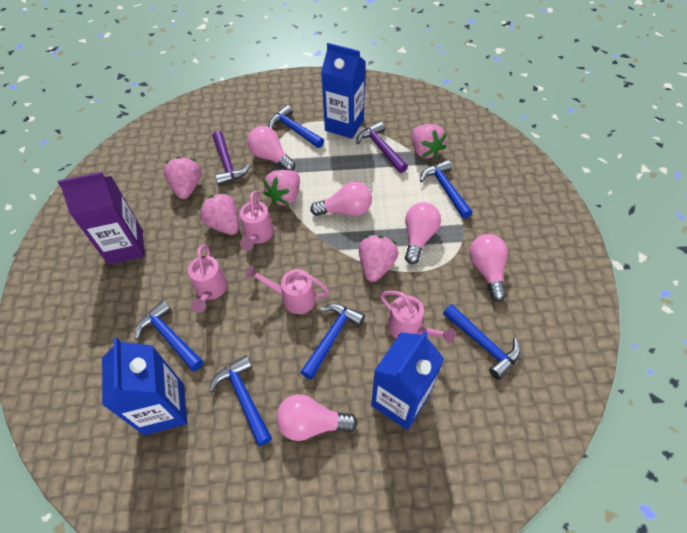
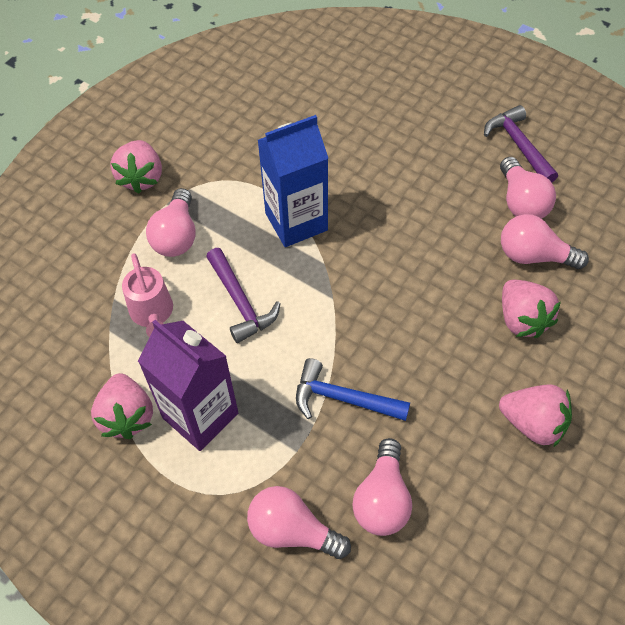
blue carton: [102,338,187,435] [321,43,365,139] [371,331,444,430] = 3 -> [258,115,328,247] = 1
blue hammer: [135,300,203,371] [209,355,272,446] [269,105,324,148] [300,304,365,380] [420,160,473,219] [443,304,520,380] = 6 -> [296,358,410,421] = 1
pink strawberry: [164,156,201,199] [199,192,239,235] [263,170,300,206] [359,235,399,282] [412,124,447,159] = 5 -> [91,373,153,439] [110,140,162,193] [499,385,572,447] [502,280,561,338] = 4
pink watering can: [188,245,228,313] [240,191,274,250] [245,265,330,314] [380,291,456,343] = 4 -> [122,253,173,338] = 1

